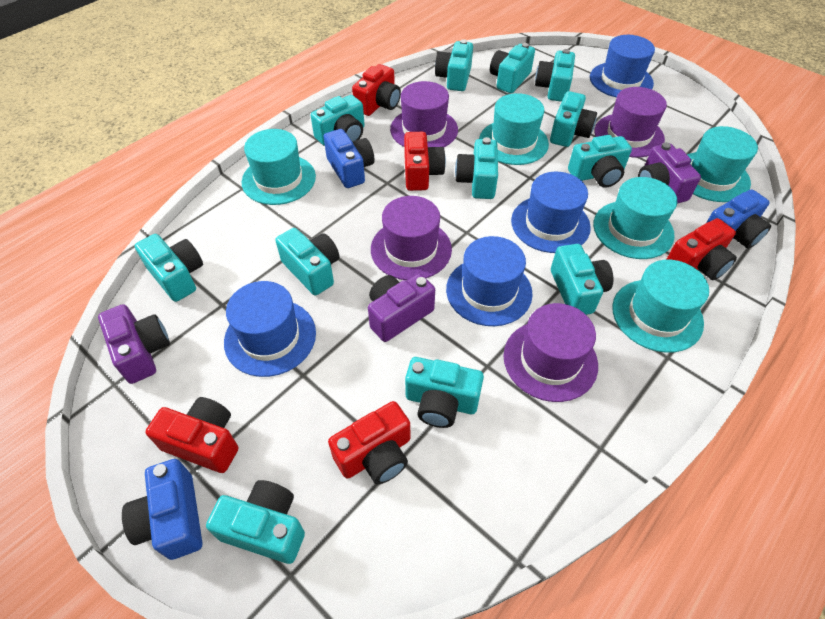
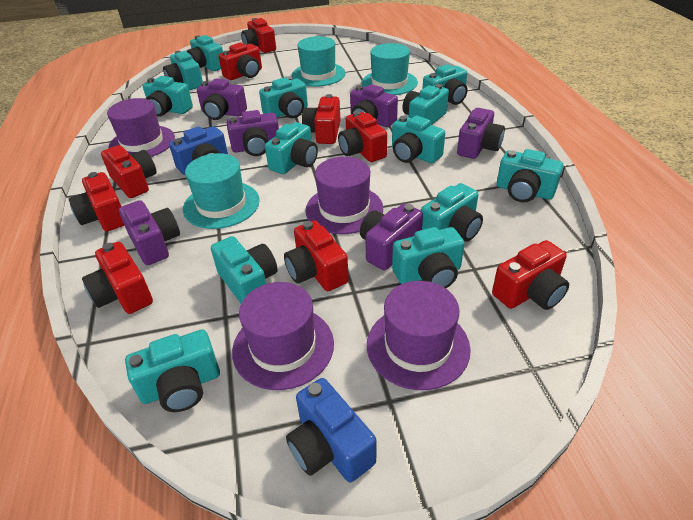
blue camera: [122,459,202,560] [324,129,374,188] [706,189,771,249] = 3 -> [169,126,228,175] [286,378,376,482] = 2
blue hat: [224,281,316,377] [446,236,533,326] [511,172,591,253] [590,35,655,97] = 4 -> none = 0
purple camera: [98,304,170,384] [368,274,435,342] [638,142,701,204] = 3 -> [119,200,180,265] [197,79,247,120] [227,110,279,156] [350,84,398,127] [360,204,423,270] [457,108,505,159] = 6
red camera: [145,397,238,473] [328,401,410,485] [352,64,401,116] [404,132,446,191] [666,218,737,280] = 5 -> [69,172,125,232] [82,242,153,314] [101,145,157,198] [219,43,262,80] [241,18,276,53] [284,221,349,291] [302,94,340,144] [338,111,387,162] [492,240,569,310] = 9
turquoise camera: [135,234,203,302] [206,480,305,564] [275,228,340,295] [311,95,365,146] [405,357,484,428] [435,39,473,91] [455,137,498,199] [490,43,535,93] [535,49,575,102] [550,91,597,147] [551,244,613,315] [568,135,632,188] = 12 -> [125,329,220,412] [143,76,193,117] [163,51,203,90] [186,35,223,71] [211,236,278,303] [259,77,308,118] [265,122,318,174] [392,116,445,163] [392,227,465,288] [403,84,449,125] [421,183,483,242] [423,64,468,105] [497,149,563,202] = 13
turquoise hat: [242,129,316,205] [479,93,549,165] [593,177,677,259] [612,260,709,353] [687,126,758,202] = 5 -> [183,153,260,229] [292,36,346,87] [362,43,418,95] = 3

